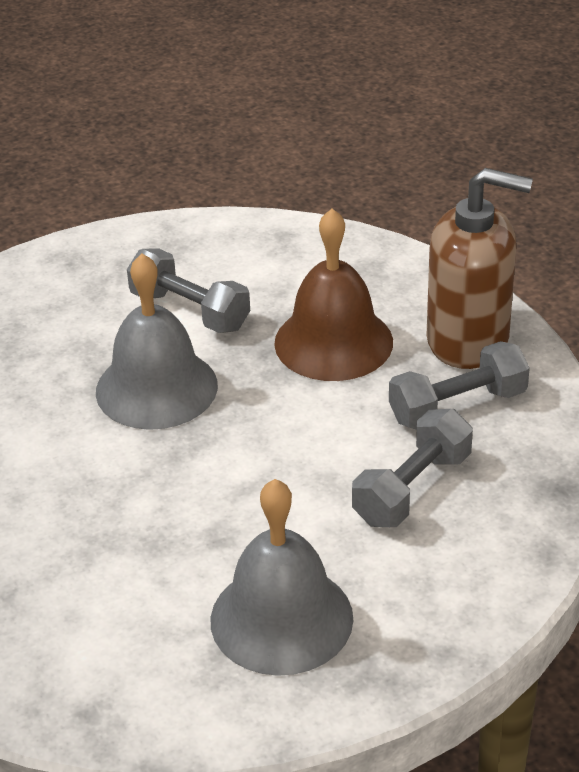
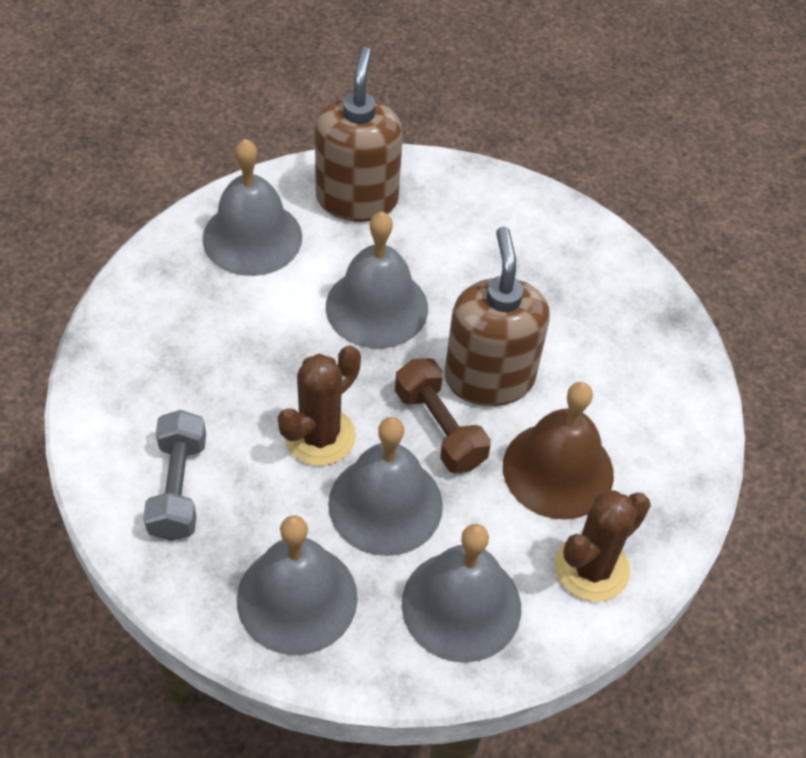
brown cactus: none = 0 -> [278,345,361,466] [555,490,651,602] = 2
brown dumbbell: none = 0 -> [395,358,491,473] = 1
brown soap dispenser: [427,168,533,369] = 1 -> [315,47,403,222] [445,226,550,406] = 2
grey bell: [96,253,218,430] [211,479,353,676] = 2 -> [203,139,302,276] [237,515,358,655] [326,212,428,349] [328,417,443,556] [402,524,521,663] = 5
grey dumbbell: [127,248,250,333] [352,409,473,527] [389,341,530,430] = 3 -> [143,410,206,541] = 1

